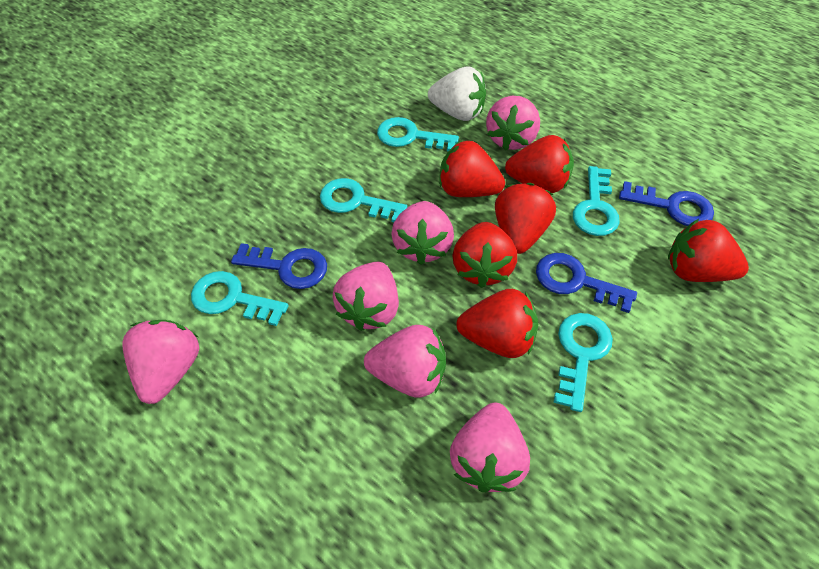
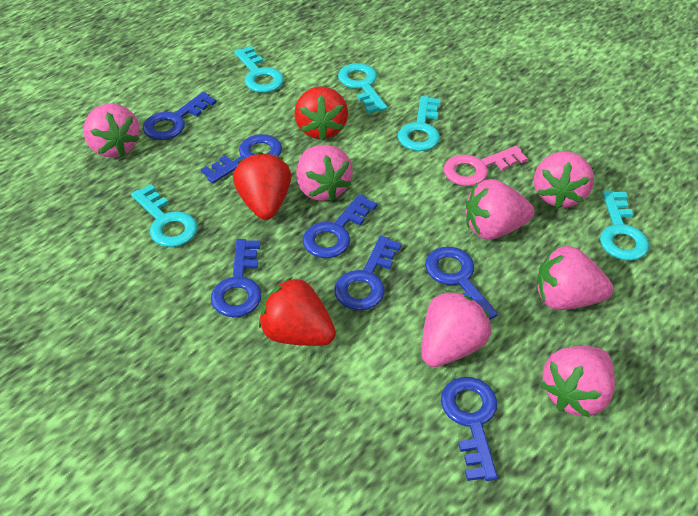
blue key: [231,243,327,289] [536,253,637,313] [619,181,714,226] = 3 -> [143,92,217,140] [201,134,282,183] [211,239,262,317] [302,194,377,258] [334,236,402,311] [425,247,498,320] [441,377,498,481] = 7
pink key: none = 0 -> [444,146,528,186] = 1
pink strawberry: [122,320,199,404] [333,262,399,331] [364,325,446,398] [391,201,454,265] [450,402,530,492] [486,96,540,150] = 6 -> [83,103,140,158] [296,145,353,202] [422,290,491,367] [466,179,535,239] [534,151,594,209] [536,246,613,310] [541,346,615,418] = 7
red strawberry: [439,140,505,197] [453,222,517,288] [457,289,538,358] [495,183,556,254] [505,135,574,193] [668,219,749,282] = 6 -> [233,152,291,220] [259,277,336,346] [295,87,348,140] = 3
white strawberry: [428,66,486,121] = 1 -> none = 0

